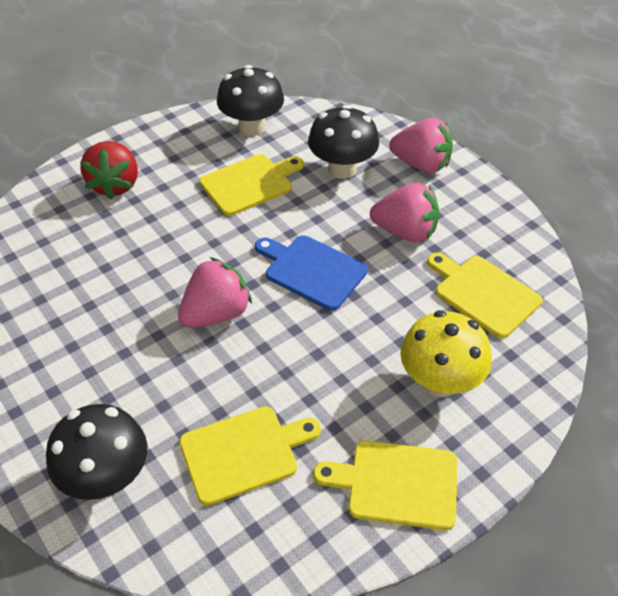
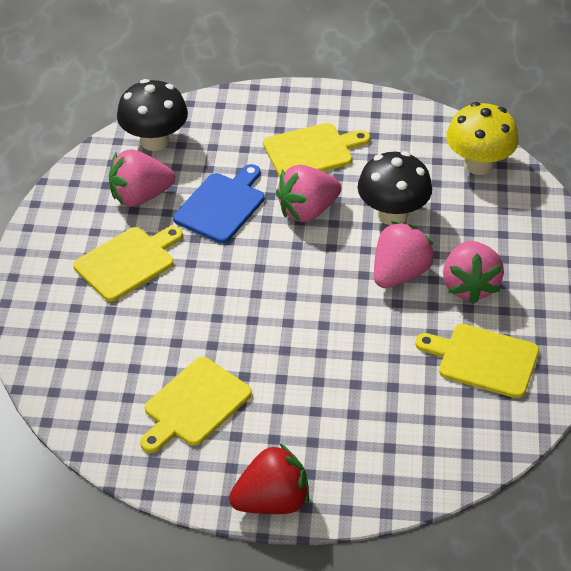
black mushroom: [46,404,147,500] [217,65,284,136] [308,105,379,179] = 3 -> [117,79,188,151] [358,151,432,225] = 2
pink strawberry: [178,257,252,328] [370,183,439,242] [389,118,453,173] = 3 -> [109,150,175,207] [276,165,342,222] [374,221,435,288] [443,241,504,304] = 4

